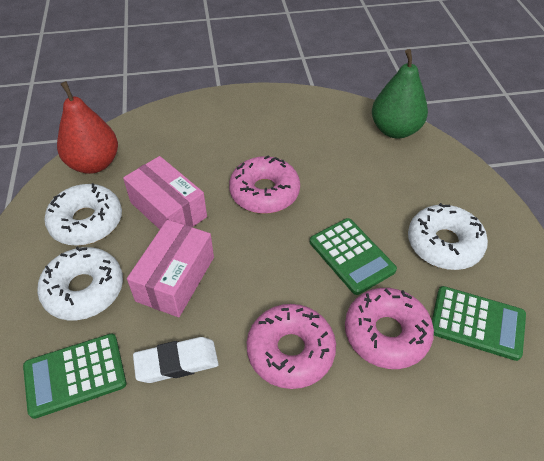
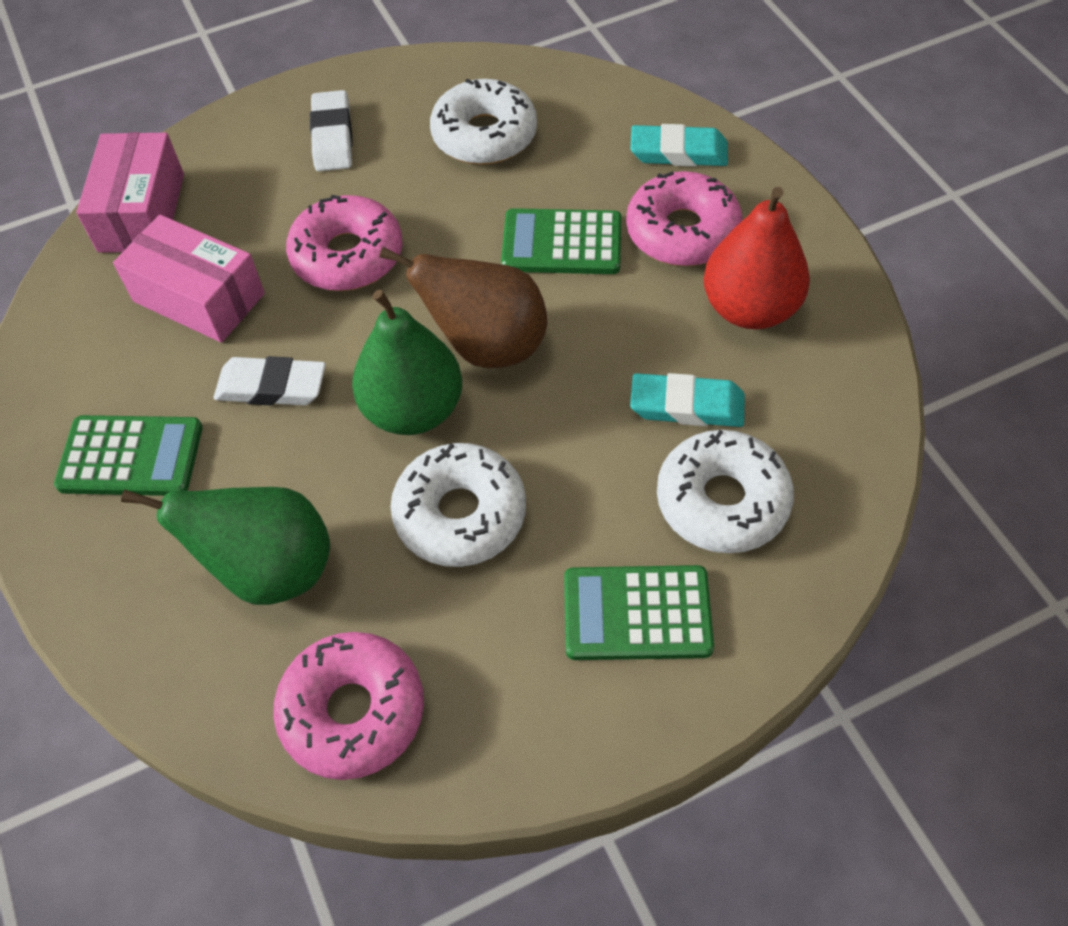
brown pear: none = 0 -> [379,247,547,368] = 1
green pear: [372,49,428,138] = 1 -> [121,487,330,605] [352,289,462,435] = 2
turquoise eraser: none = 0 -> [630,373,745,427] [631,124,728,167] = 2
white eraser: [133,337,219,383] = 1 -> [214,356,326,406] [310,90,353,172] = 2

